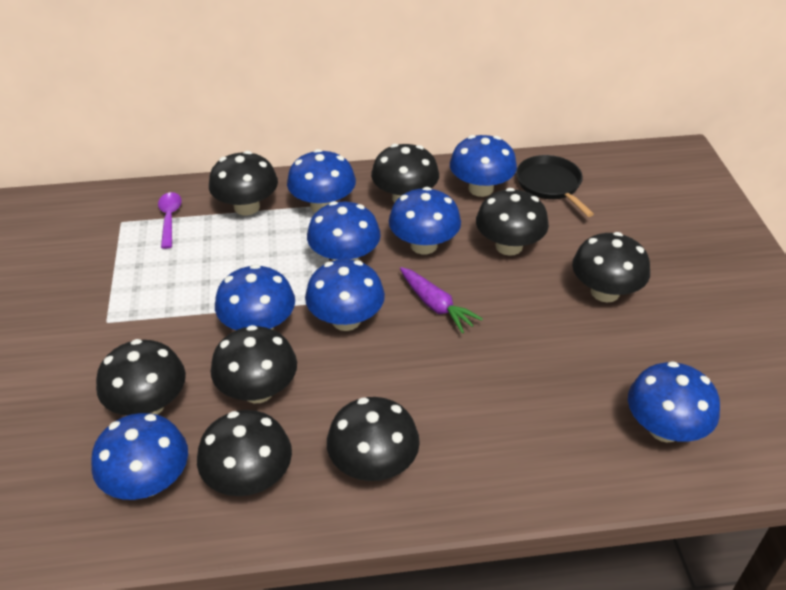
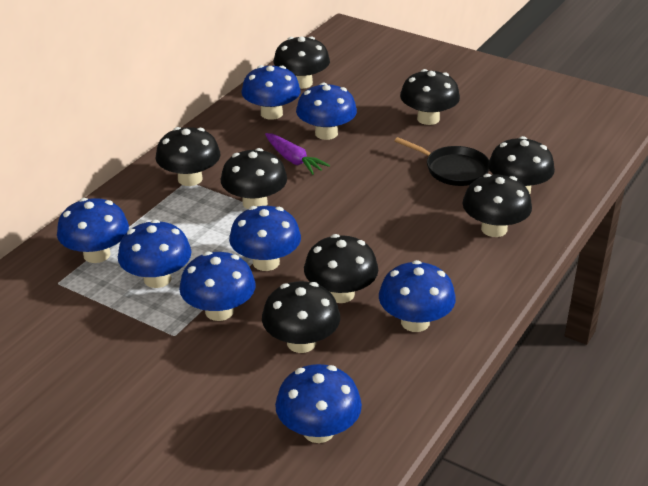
purple spoon: [158,192,182,249] = 1 -> none = 0

